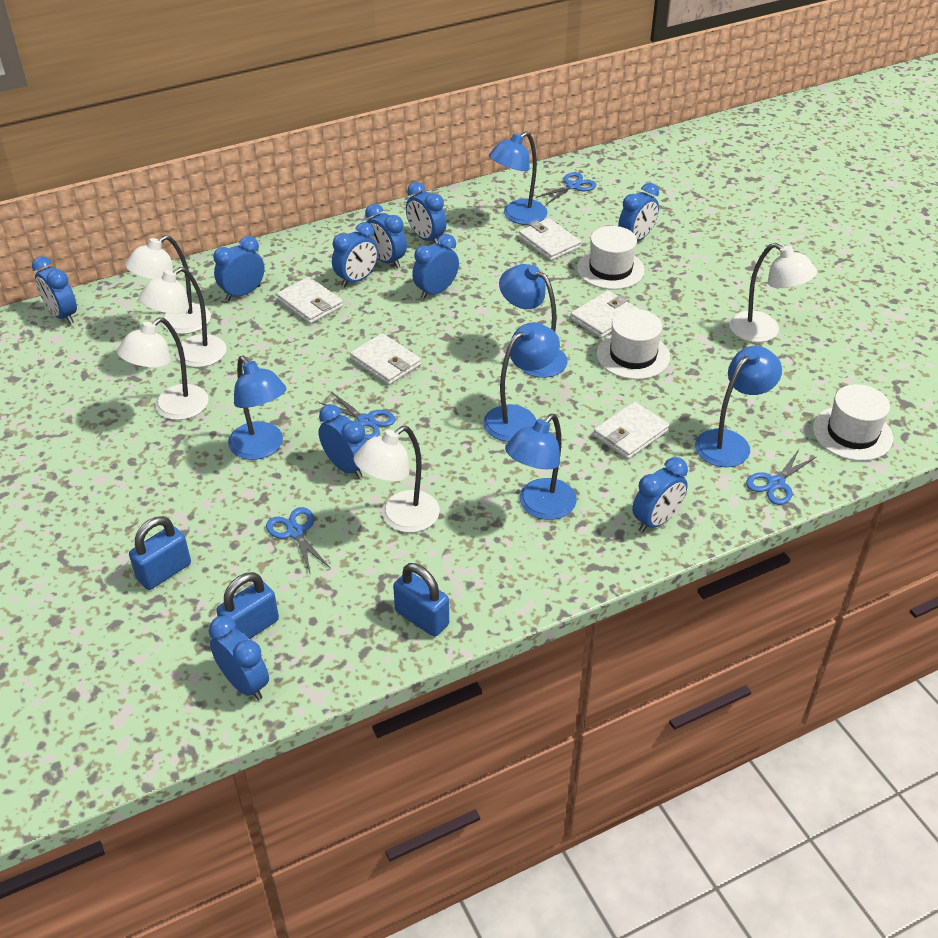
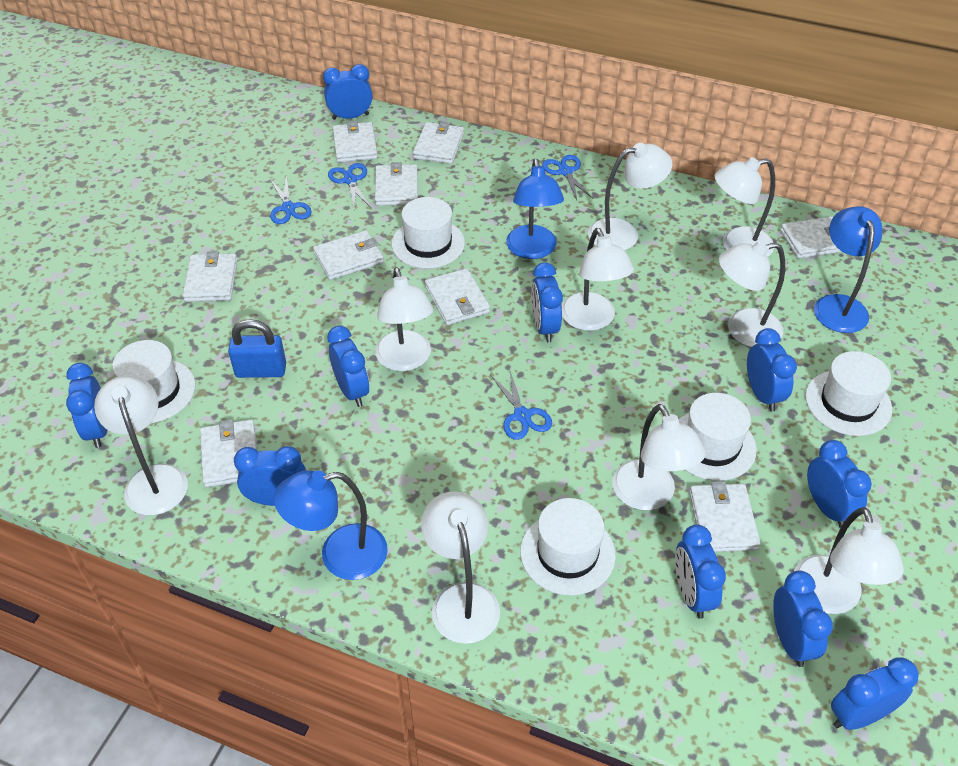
blue lamp: [228,356,287,460] [483,323,560,442] [489,131,548,225] [499,264,567,378] [505,414,577,520] [695,346,782,467] = 6 -> [274,470,388,580] [506,159,564,259] [814,206,882,333] = 3
blue padlock: [129,516,191,590] [216,572,279,639] [393,563,449,637] = 3 -> [228,319,286,378] = 1
white hat: [577,226,645,290] [597,309,670,380] [813,384,893,461] = 3 -> [112,340,196,423] [392,197,465,269] [520,498,616,596] [678,393,757,481] [805,351,892,436] = 5
white lamp: [117,317,209,420] [125,235,211,334] [139,267,226,367] [354,426,440,533] [729,243,817,342] = 5 -> [94,375,188,515] [375,267,433,371] [421,491,500,644] [562,228,634,331] [588,143,672,250] [612,404,706,510] [715,157,775,257] [719,241,785,347] [794,507,904,614] = 9
white wallet: [277,277,343,324] [350,333,421,385] [519,218,581,261] [570,290,639,338] [593,401,669,459] = 5 -> [183,251,237,302] [200,419,257,488] [313,230,384,280] [332,121,378,163] [375,162,418,206] [413,122,464,164] [425,268,490,325] [689,481,761,552] [780,216,842,259] = 9

